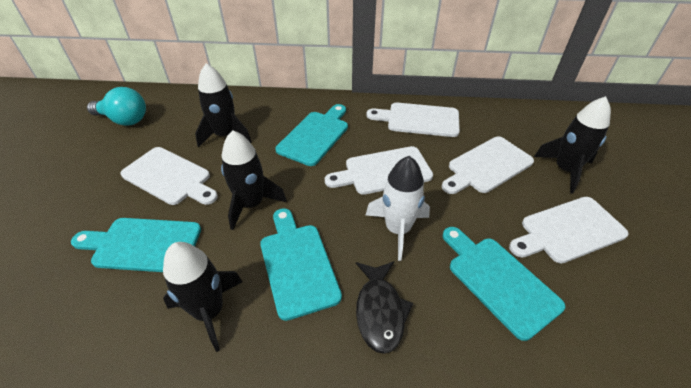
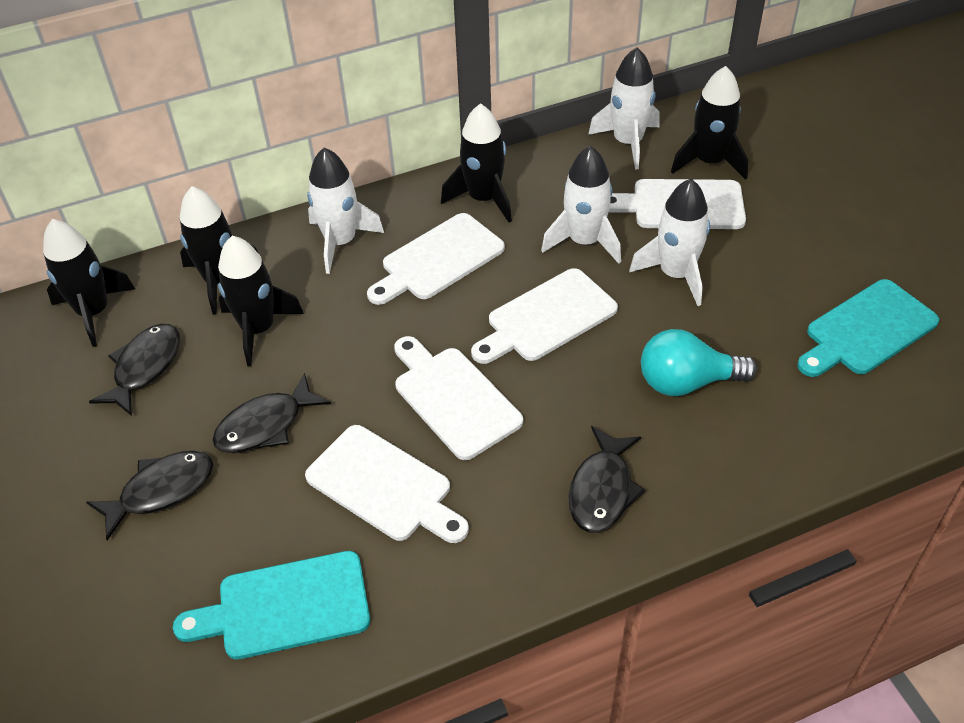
black fish: [356,261,413,354] = 1 -> [86,451,213,540] [89,324,180,416] [212,373,331,453] [569,426,645,533] = 4
black rocket: [163,242,242,352] [195,63,252,148] [221,130,287,230] [534,96,611,193] = 4 -> [43,219,135,347] [180,186,258,314] [218,236,304,366] [441,103,512,223] [671,66,748,180] = 5
turquoise cutting board: [71,218,201,272] [260,208,342,321] [275,104,348,166] [443,227,565,341] = 4 -> [173,551,370,659] [797,279,939,377] = 2
white rocket: [366,156,430,261] = 1 -> [307,147,384,274] [541,146,621,264] [588,47,659,170] [629,179,710,306] = 4

